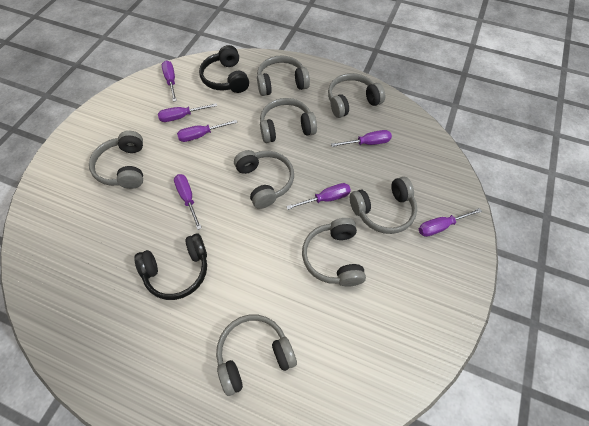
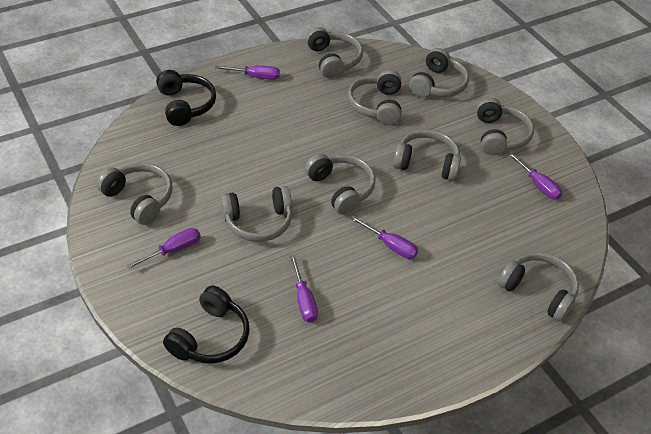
grey headphones: [89,131,143,189] [216,315,297,396] [234,150,294,209] [257,56,310,96] [260,98,317,143] [302,218,366,287] [328,73,385,118] [350,176,417,234] = 8 -> [96,163,173,225] [220,186,292,242] [305,154,376,215] [306,27,363,78] [348,70,401,125] [393,129,461,181] [409,48,469,98] [476,98,534,155] [498,252,579,322] = 9
purple screwdriver: [158,103,217,122] [162,61,177,102] [174,174,202,230] [177,120,237,142] [286,183,351,210] [331,130,392,147] [419,208,482,237] = 7 -> [126,228,201,269] [215,65,280,80] [290,254,318,323] [350,216,418,259] [508,152,562,200] = 5

